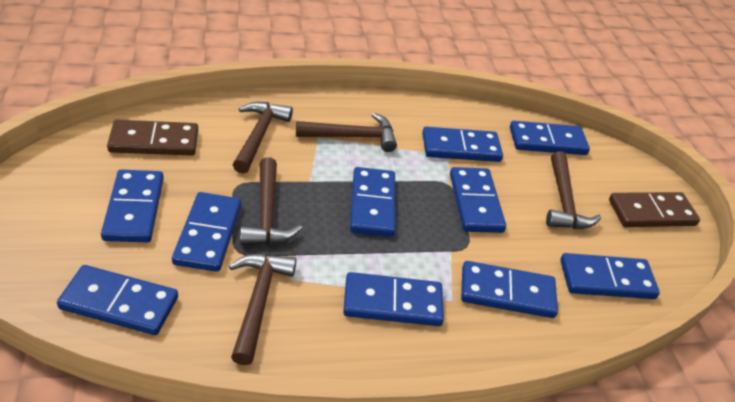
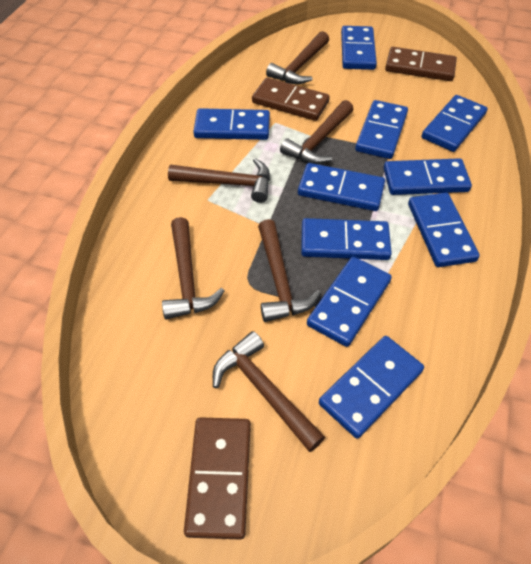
brown domino: [107,120,198,156] [609,192,700,227] = 2 -> [184,417,251,539] [252,78,330,121] [385,47,457,81] = 3
brown hammer: [229,254,297,365] [233,102,293,174] [240,157,302,245] [296,113,397,152] [546,151,601,229] = 5 -> [162,217,224,319] [168,158,270,203] [213,331,325,452] [258,219,321,322] [266,31,329,84] [280,100,354,164] = 6

